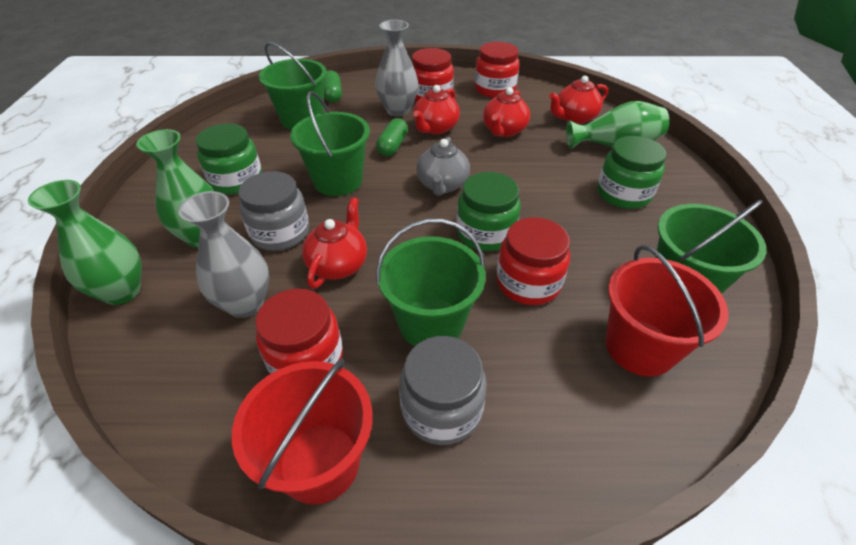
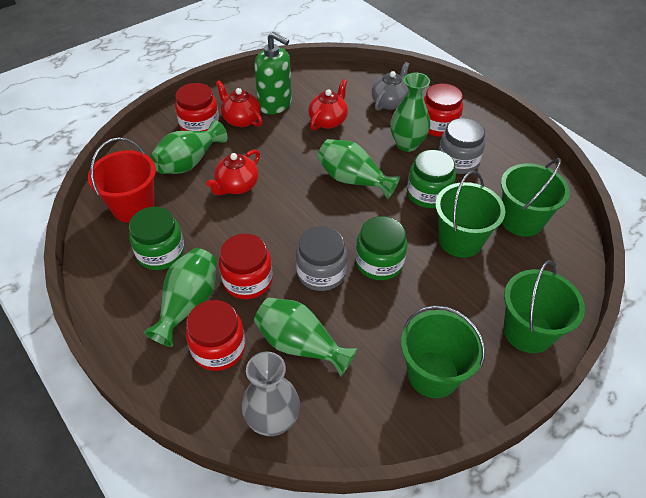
green capsule: [324,70,342,102] [376,118,408,156] = 2 -> none = 0
green soap dispenser: none = 0 -> [254,32,292,115] = 1
green vase: [28,180,142,305] [136,129,214,248] [566,101,669,150] = 3 -> [144,248,217,347] [150,120,228,174] [254,297,358,377] [317,139,400,199] [390,73,430,152] = 5
grey vase: [179,191,269,318] [375,20,419,117] = 2 -> [242,352,300,436] = 1
red bucket: [232,359,373,505] [606,245,729,377] = 2 -> [88,138,156,223] = 1
red teapot: [302,197,367,289] [413,85,460,135] [483,87,530,137] [549,76,608,124] = 4 -> [206,149,260,195] [216,80,263,127] [308,79,348,130] = 3

